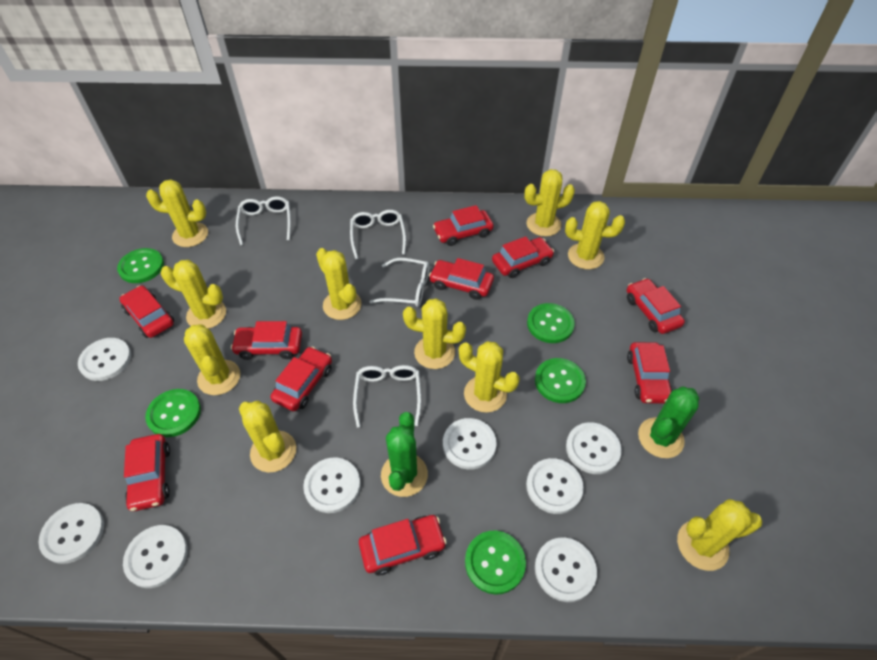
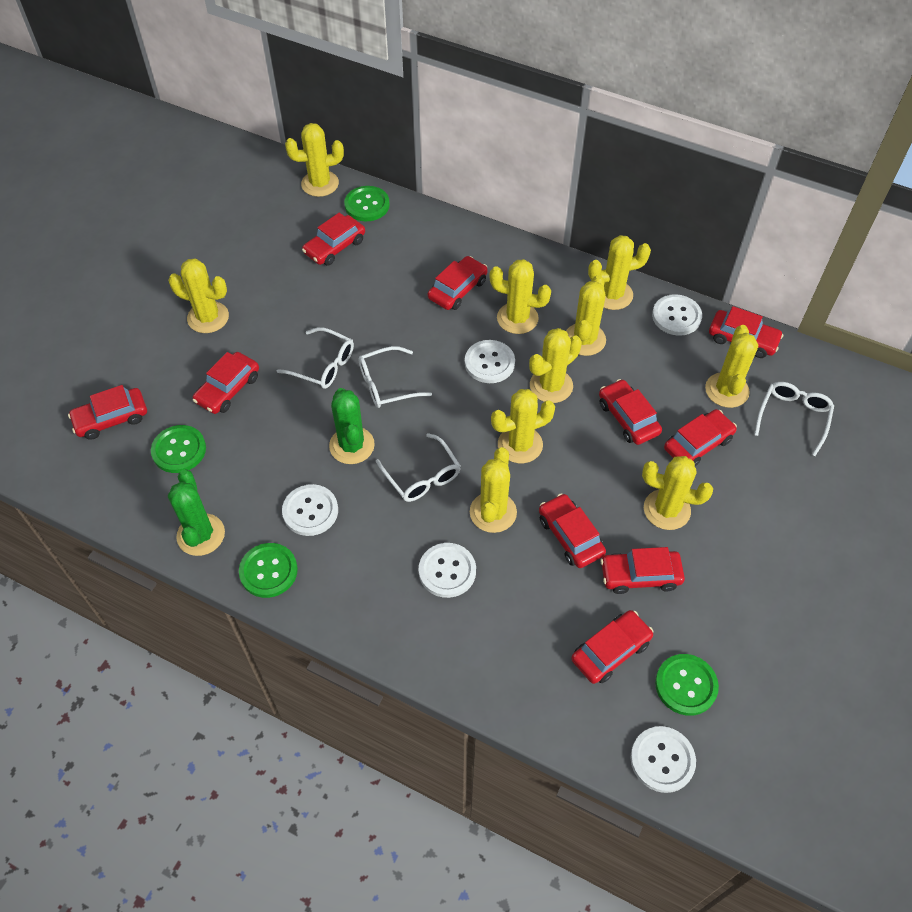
green button: [117,248,164,283] [145,389,201,437] [465,530,526,595] [527,303,575,343] [535,358,586,403] = 5 -> [151,425,206,473] [239,543,298,598] [344,186,390,221] [655,654,719,716] = 4
white button: [39,503,104,564] [78,338,131,381] [123,525,188,588] [303,458,361,513] [443,418,497,470] [526,458,584,514] [535,538,597,602] [566,422,622,474] = 8 -> [282,484,338,536] [419,543,476,598] [465,340,515,383] [630,726,696,793] [652,294,702,336] = 5

